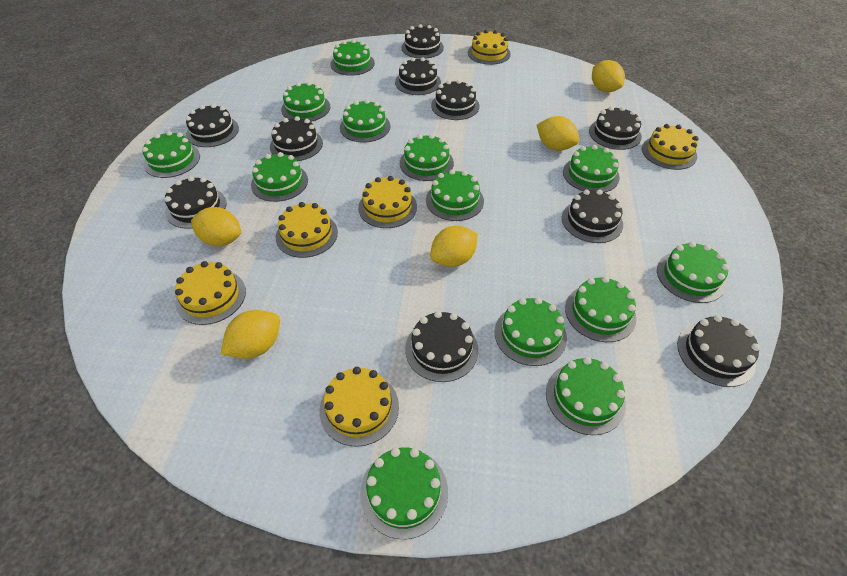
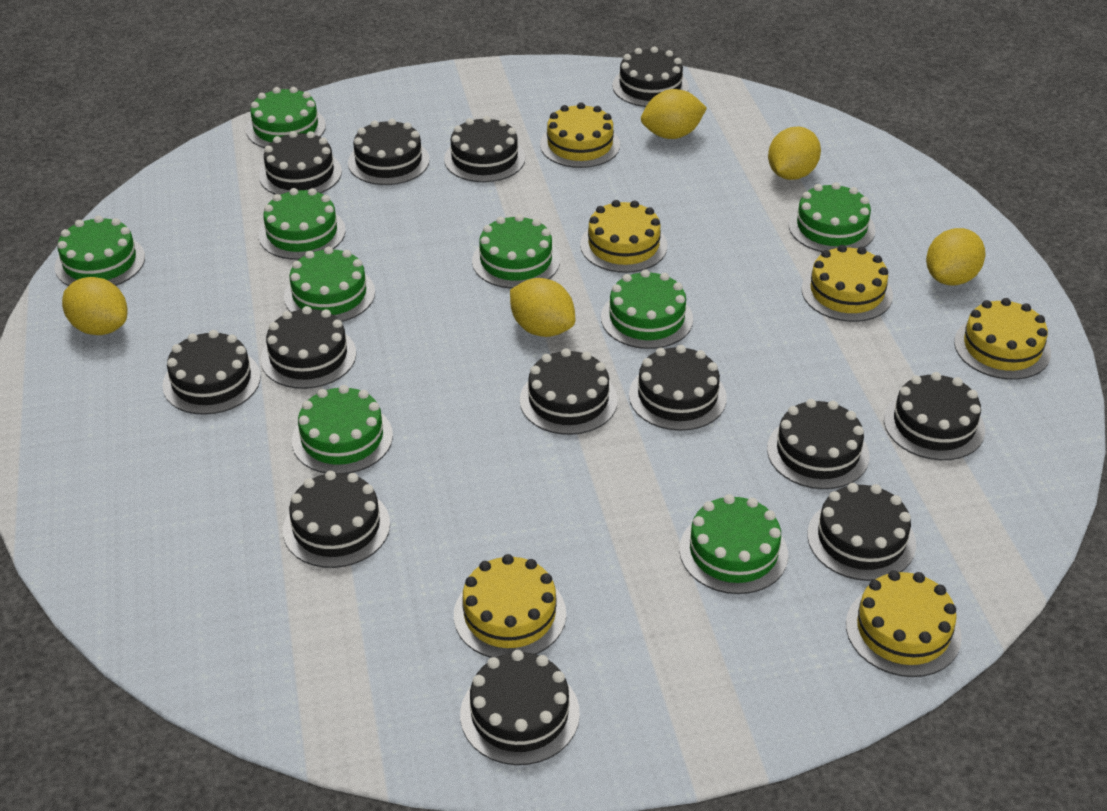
black cake: [164,176,226,229] [186,104,239,147] [270,116,323,161] [395,57,441,95] [401,24,444,59] [405,311,478,382] [431,80,480,120] [562,189,623,243] [589,106,642,150] [677,315,760,387] = 10 -> [162,330,261,415] [259,131,342,195] [261,306,356,389] [283,471,390,568] [348,119,430,185] [444,116,525,182] [460,650,580,765] [520,348,618,435] [612,46,689,107] [629,345,727,431] [767,399,869,489] [807,483,916,581] [884,372,985,460] = 13
green cake: [142,131,200,178] [251,152,308,202] [281,82,330,122] [330,39,375,76] [340,99,390,142] [360,447,448,539] [400,134,454,181] [426,169,484,221] [494,298,567,366] [546,357,626,435] [563,145,620,193] [565,276,637,342] [657,242,729,303] = 13 -> [55,215,145,286] [246,87,326,148] [259,188,346,260] [284,247,375,322] [292,385,393,474] [472,214,560,289] [601,270,693,349] [679,494,788,594] [789,182,875,252] = 9

